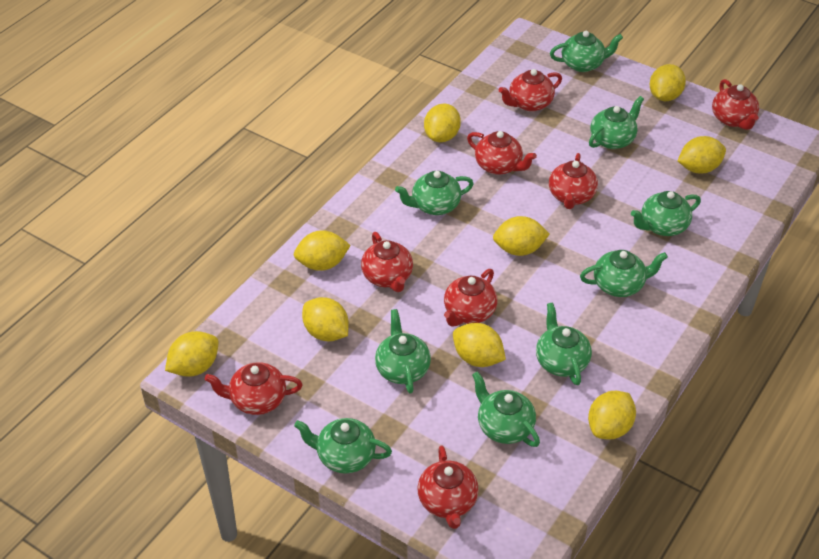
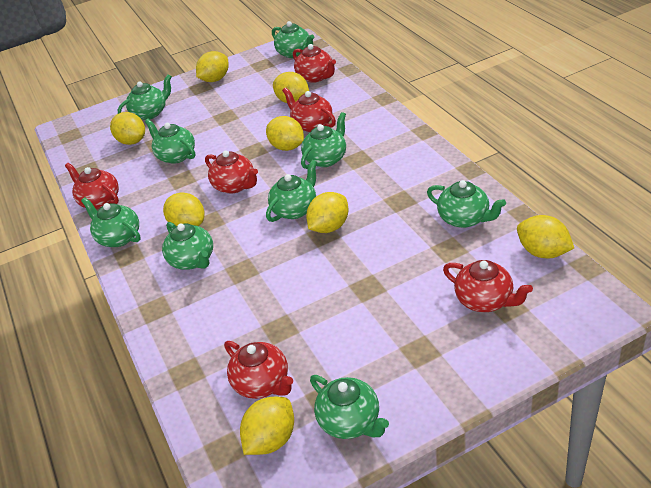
red teapot: [205,362,302,415] [361,232,413,292] [418,446,479,529] [444,269,498,327] [467,131,537,175] [499,69,562,111] [549,153,598,209] [712,79,759,130] = 8 -> [65,163,119,210] [205,150,258,194] [224,341,293,399] [282,87,336,132] [293,44,336,83] [443,260,533,312] = 6
yellow lemon: [165,331,219,377] [294,230,351,271] [302,297,349,341] [424,104,461,142] [453,323,506,367] [493,216,550,256] [588,391,636,439] [650,64,686,101] [678,136,726,173] = 9 -> [110,112,145,145] [163,193,205,226] [196,51,229,82] [240,397,294,455] [266,116,304,151] [273,72,309,103] [306,192,348,233] [517,215,574,258] = 8

